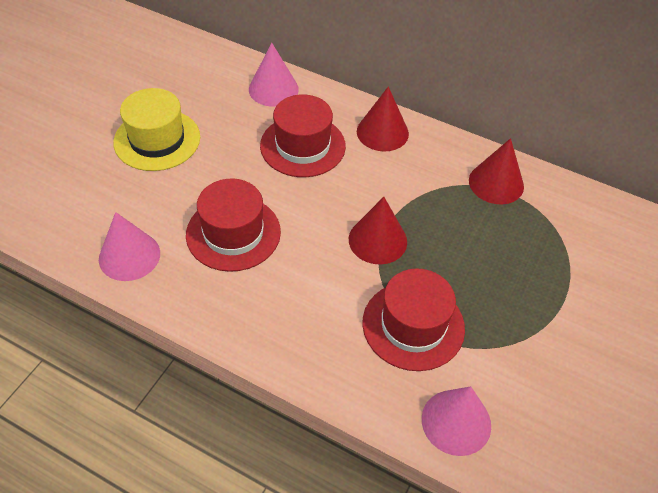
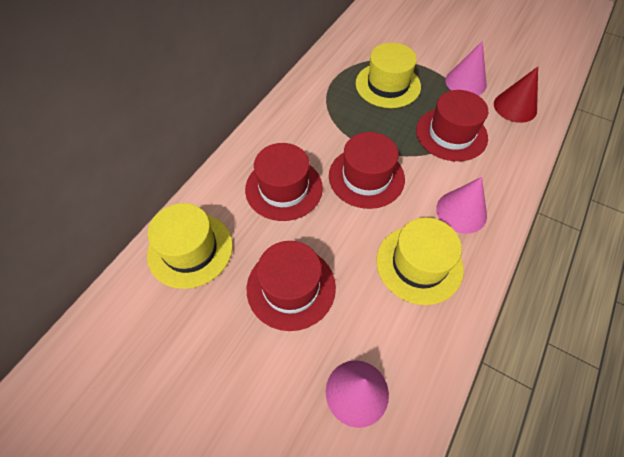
red cone: [349,197,407,264] [357,86,409,151] [469,138,524,204] = 3 -> [494,67,538,123] = 1
red hat: [186,178,281,272] [260,94,346,177] [362,268,465,371] = 3 -> [245,143,323,221] [247,241,336,331] [329,132,405,209] [416,90,488,161] = 4
yellow hat: [113,88,200,171] = 1 -> [147,203,233,289] [356,43,421,108] [376,217,464,305] = 3

